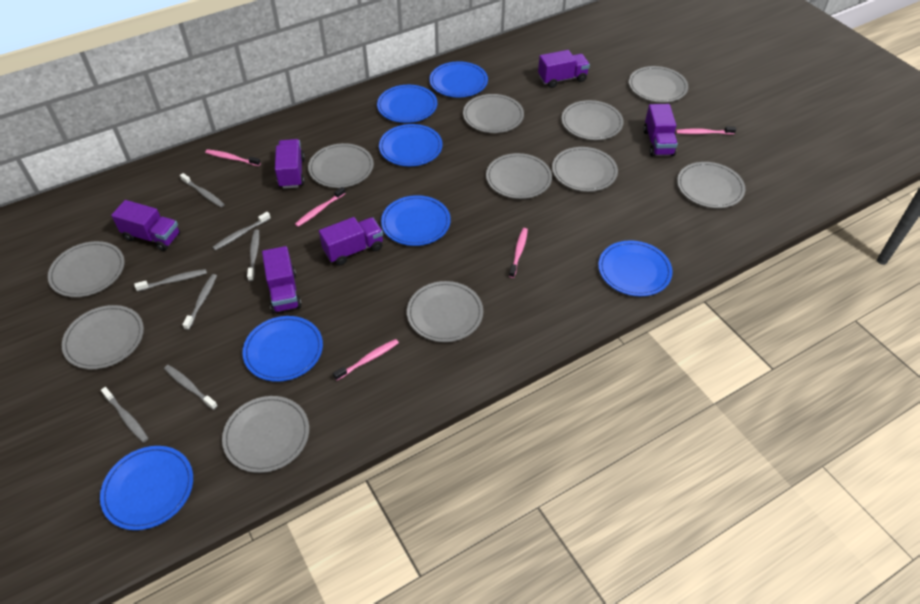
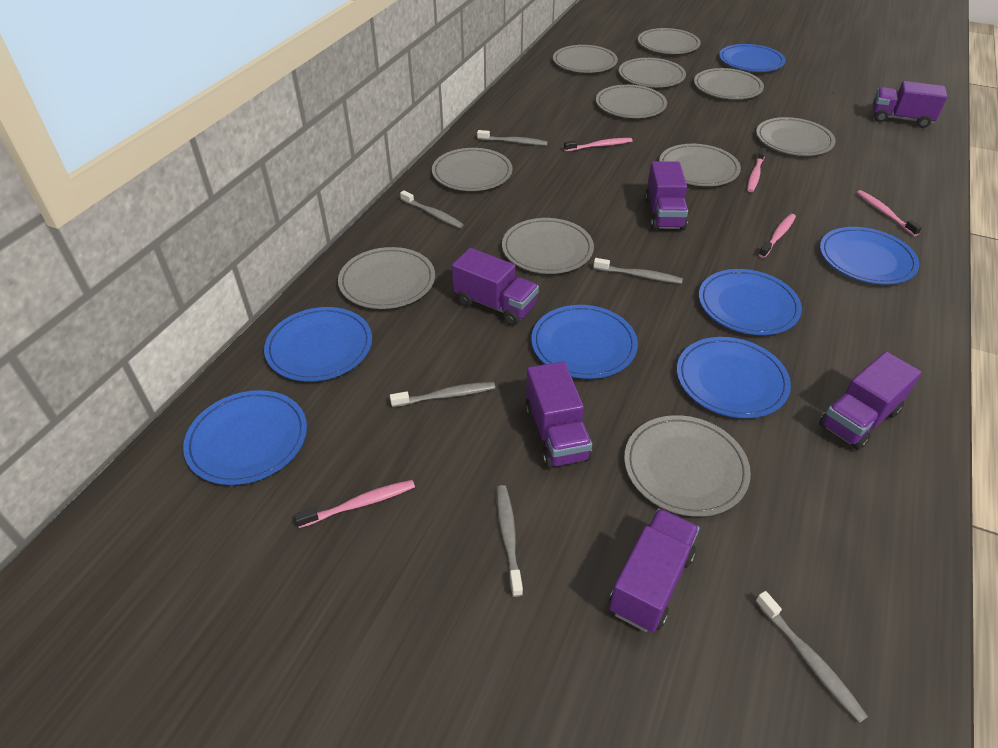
grey toothbrush: [101,387,148,442] [134,269,207,292] [164,365,218,410] [180,173,225,207] [182,274,217,330] [213,212,271,250] [247,230,259,281] = 7 -> [390,382,495,407] [400,190,464,228] [477,130,548,146] [497,485,523,597] [593,258,683,284] [755,591,868,723] = 6

